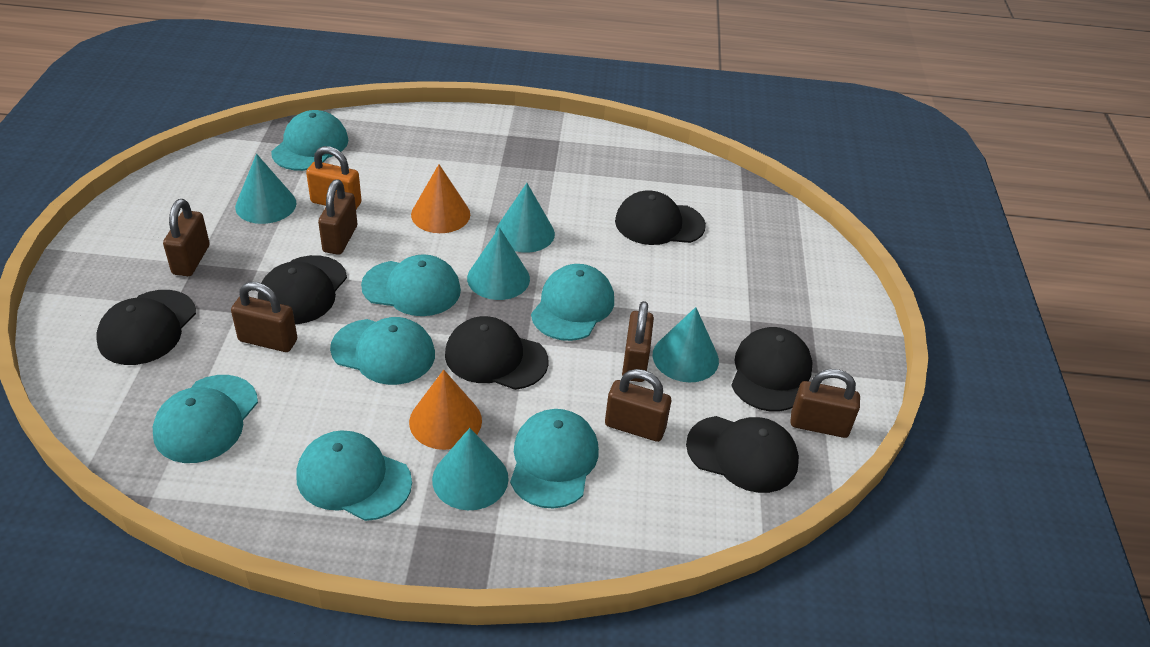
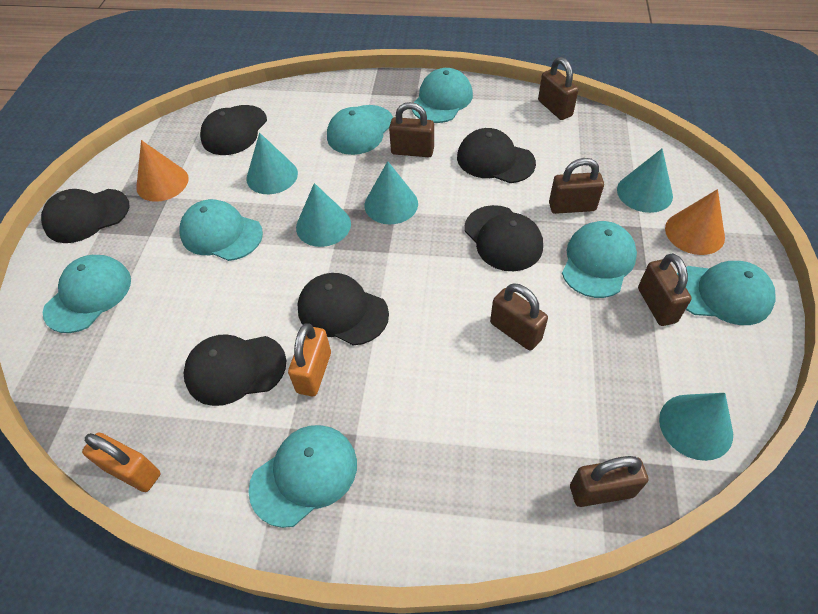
orange padlock: [306,146,362,209] = 1 -> [82,433,160,492] [288,323,331,396] = 2

